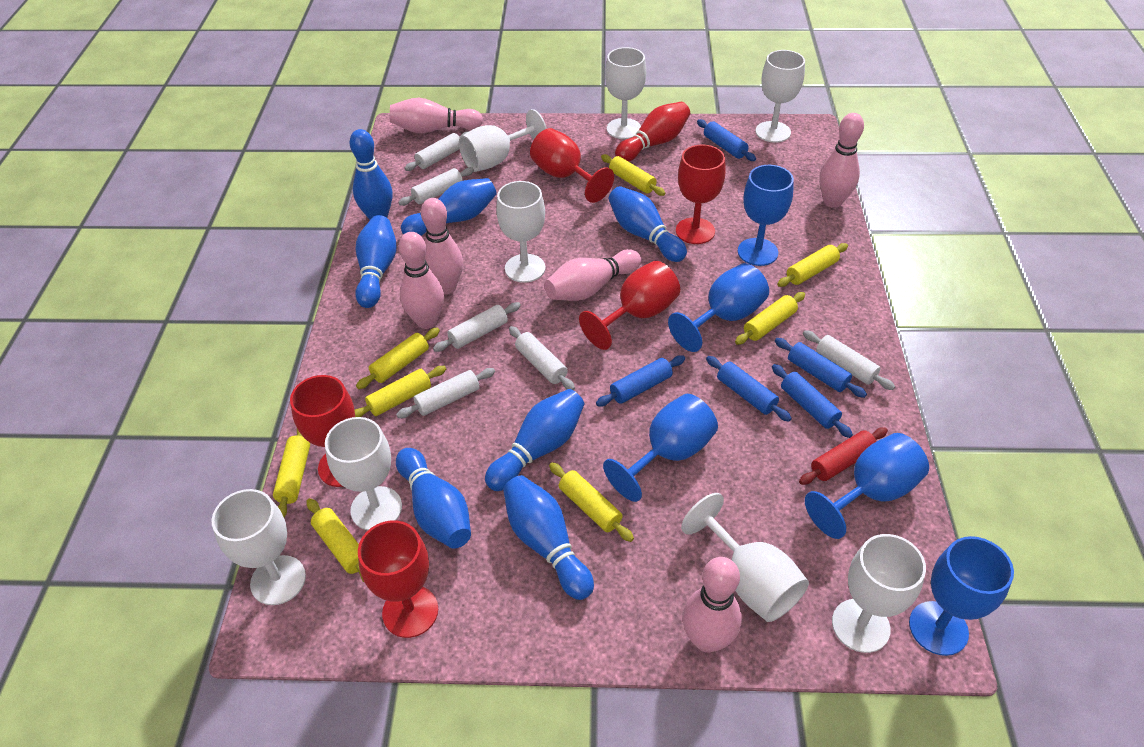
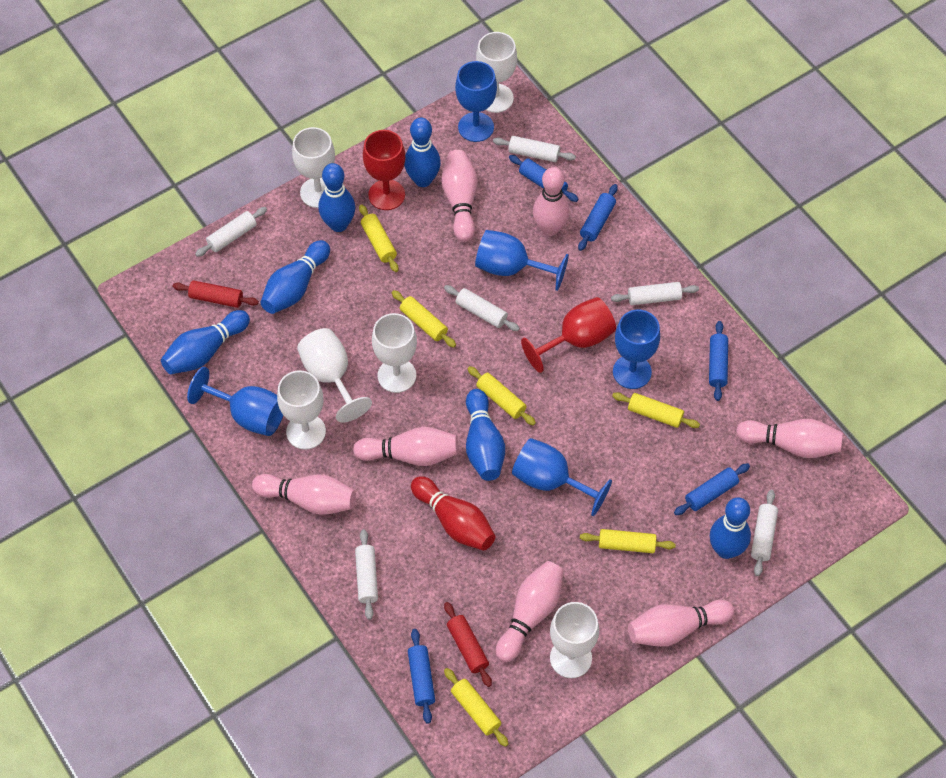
blue bowling pin: [349,129,392,220] [355,215,397,308] [396,448,471,549] [401,178,497,236] [485,389,584,491] [503,475,594,600] [608,186,687,262] = 7 -> [161,310,250,374] [260,240,330,314] [318,163,355,232] [404,117,441,187] [466,389,505,481] [710,497,751,559] = 6
pink bowling pin: [390,98,483,133] [399,232,444,329] [421,198,463,294] [544,249,641,301] [682,557,742,653] [819,113,864,208] = 6 -> [252,474,356,515] [353,427,458,466] [441,150,477,242] [496,561,564,662] [533,167,570,236] [628,600,734,647] [736,419,843,458] = 7
red goblet: [290,375,355,487] [358,520,438,638] [530,128,614,203] [579,261,680,350] [676,144,726,244] = 5 -> [363,130,405,210] [521,297,616,373] = 2
red rolling pin: [799,427,888,485] = 1 -> [173,280,259,308] [444,602,492,687] = 2
white goblet: [212,489,306,605] [325,417,402,530] [459,109,547,172] [496,181,546,283] [605,47,646,139] [681,493,809,622] [755,50,805,143] [832,534,926,653] = 8 -> [277,370,326,450] [292,127,335,208] [297,328,372,423] [372,313,417,393] [476,32,517,113] [550,602,599,678] = 6
yellow rolling pin: [273,429,310,517] [307,498,365,583] [355,366,446,417] [356,327,440,389] [549,462,634,542] [601,154,666,196] [735,292,805,345] [777,243,848,287] = 8 -> [359,204,398,272] [392,290,456,348] [444,668,509,747] [468,366,536,426] [580,529,676,553] [612,392,700,428] = 6

